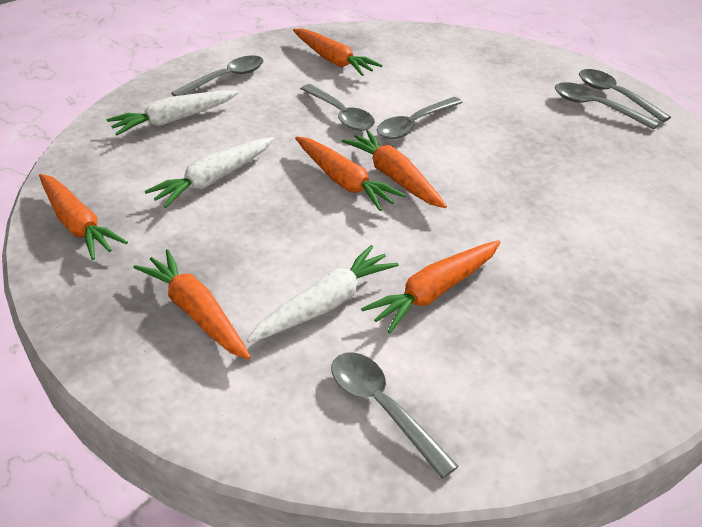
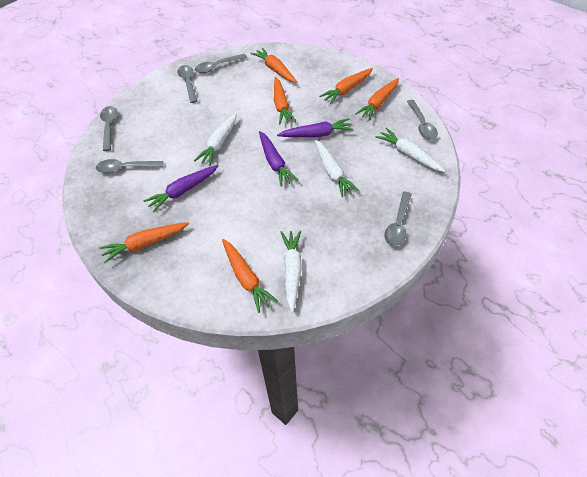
purple carrot: none = 0 -> [144,165,218,212] [259,131,298,186] [277,118,354,137] = 3
white carrot: [107,90,239,135] [145,137,274,208] [247,245,399,343] = 3 -> [194,113,237,166] [281,230,302,312] [315,140,359,197] [376,128,445,172] = 4

